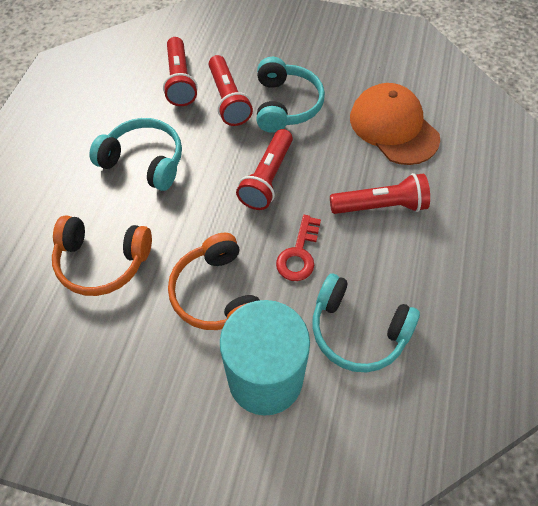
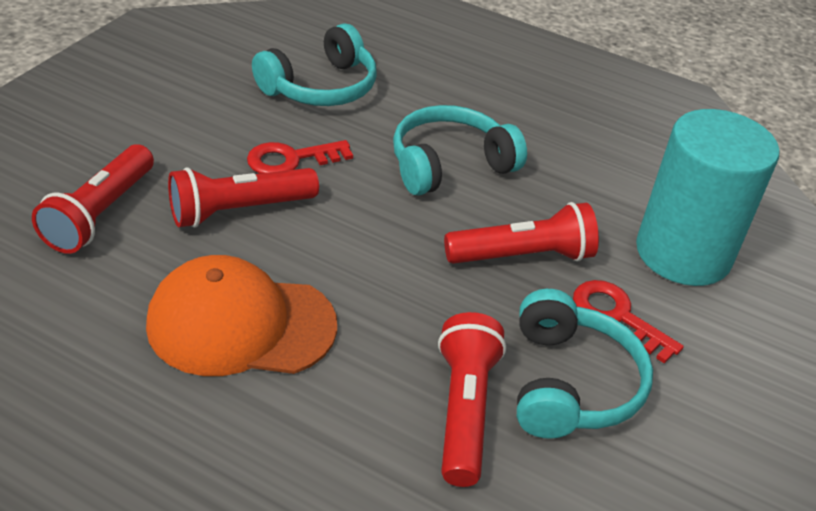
orange headphones: [52,215,152,296] [168,233,260,330] = 2 -> none = 0
red key: [276,215,321,281] = 1 -> [247,140,353,174] [573,280,684,364] = 2

